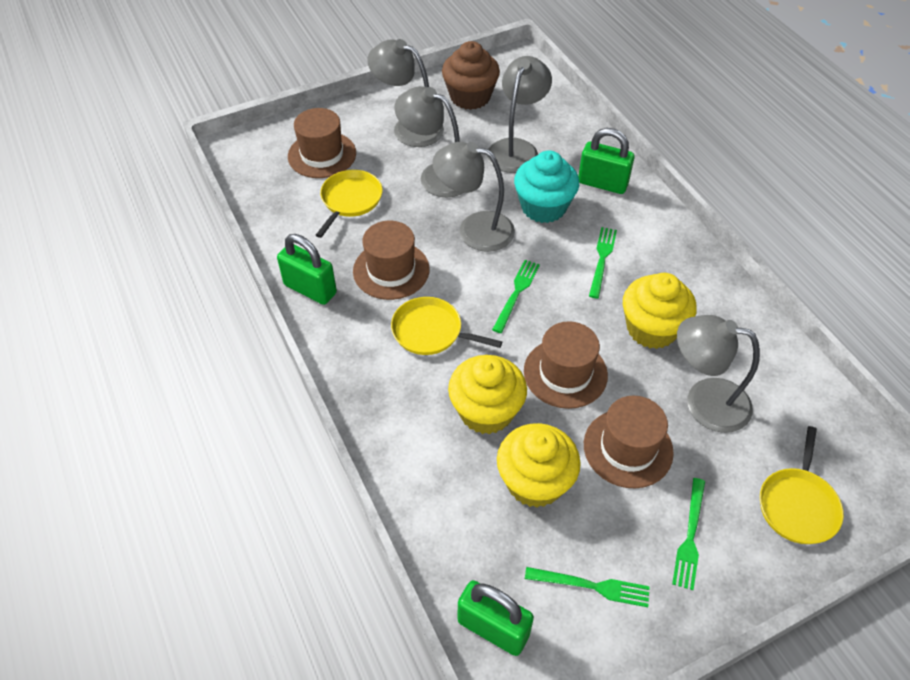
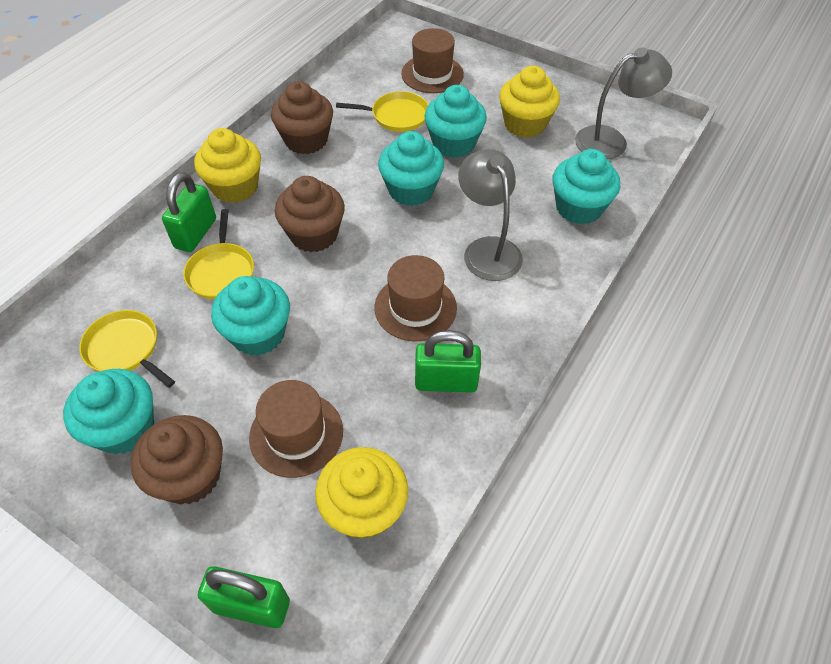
brown cupcake: [442,41,500,110] = 1 -> [131,415,223,505] [271,81,333,154] [275,176,345,252] = 3
brown hat: [288,108,356,178] [353,221,430,300] [524,321,608,409] [584,396,674,488] = 4 -> [249,380,343,478] [375,255,457,341] [401,28,464,93] = 3
green fork: [492,260,540,333] [525,567,650,607] [589,227,617,299] [672,478,705,590] = 4 -> none = 0
grey lamp: [367,39,444,147] [395,86,463,197] [432,142,515,252] [487,56,552,173] [677,315,760,433] = 5 -> [458,149,523,281] [575,47,672,159] = 2
turquoise cupcake: [514,150,579,223] = 1 -> [63,369,154,454] [211,276,290,356] [378,131,444,206] [425,85,487,158] [552,149,620,224] = 5

